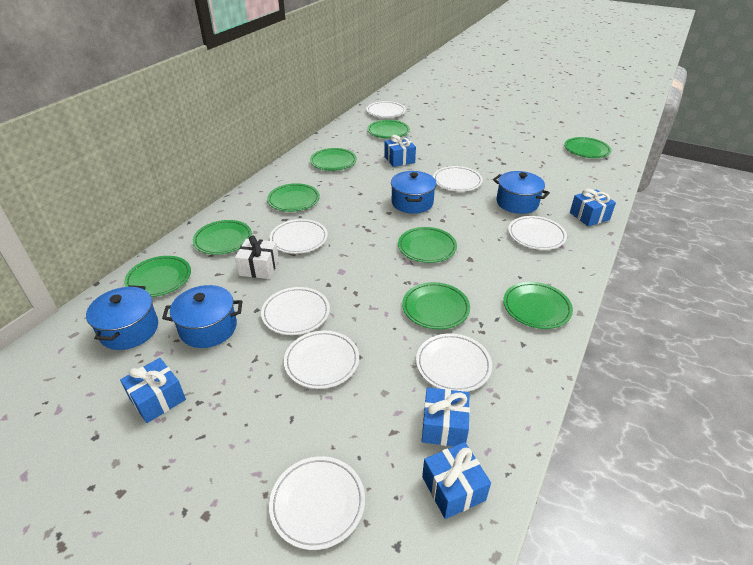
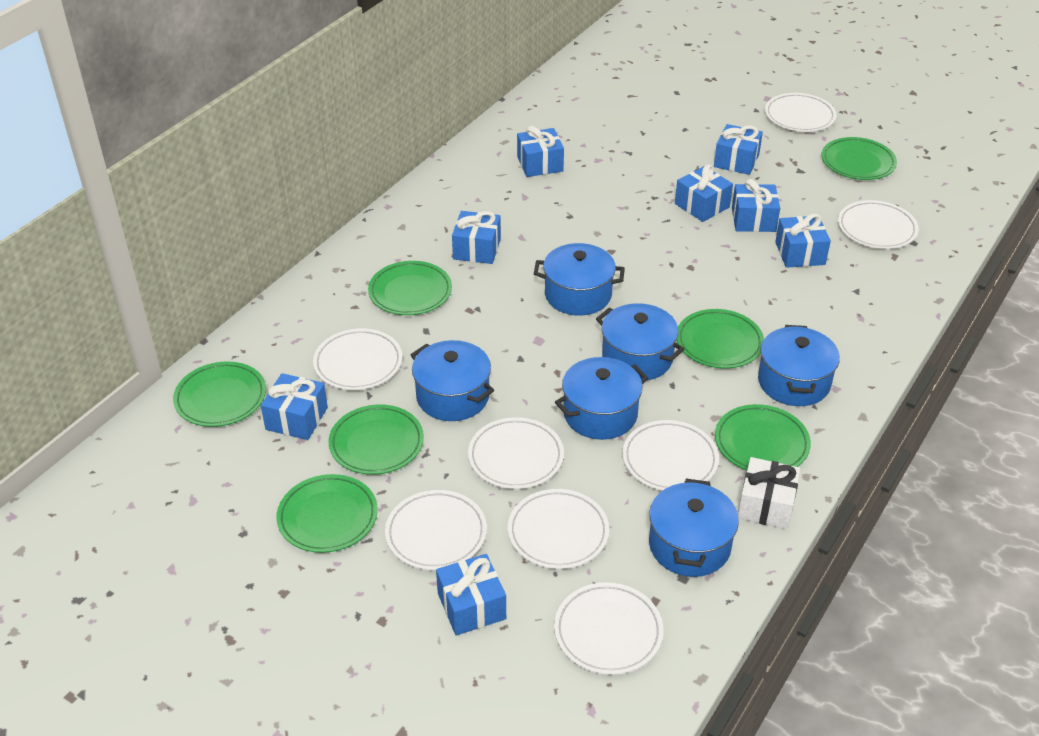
blue gift: [120,358,186,423] [384,135,416,167] [422,387,470,446] [422,442,491,519] [570,189,616,226] = 5 -> [261,373,328,440] [436,554,506,635] [452,211,501,264] [517,126,564,177] [675,164,733,222] [714,124,763,175] [732,179,780,232] [775,214,831,268] = 8
blue pot: [86,285,158,350] [162,285,242,348] [391,171,437,214] [493,171,550,214] = 4 -> [410,340,494,421] [534,243,625,316] [555,357,648,440] [596,303,684,381] [649,479,739,577] [758,325,840,406] = 6
green plate: [124,256,191,297] [193,220,252,255] [267,183,320,212] [310,148,357,171] [367,120,410,139] [398,227,457,263] [402,282,470,329] [503,282,573,329] [564,137,612,158] = 9 -> [173,361,266,427] [276,474,378,553] [329,404,424,475] [368,261,452,315] [677,309,764,369] [715,404,811,471] [822,137,897,180] = 7

